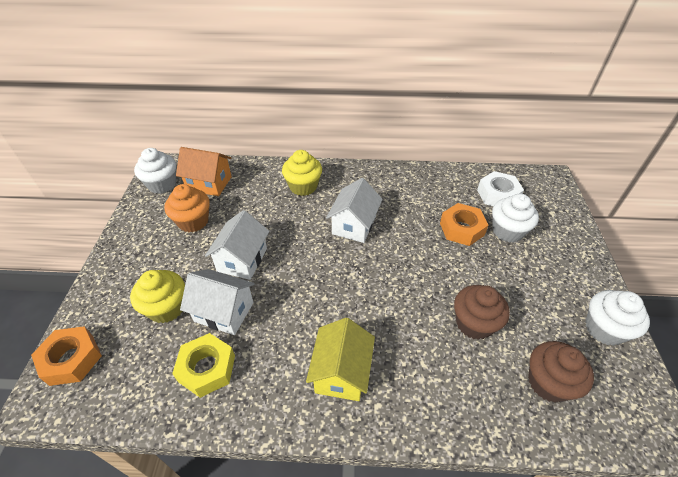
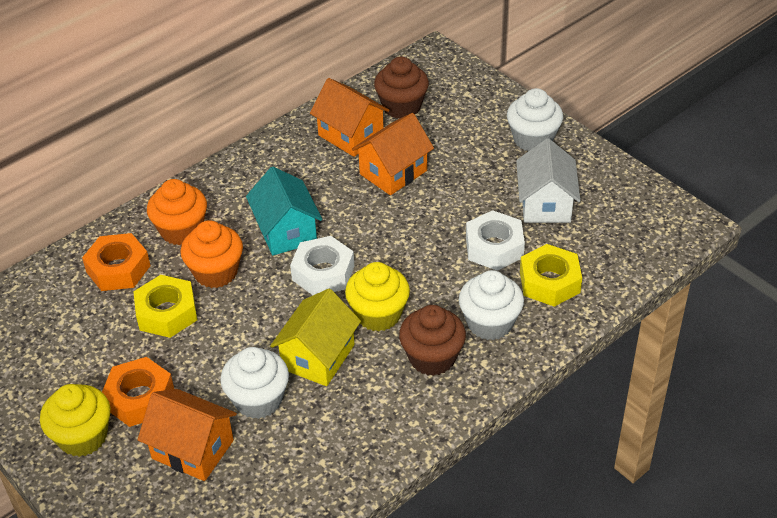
orange cupcake: [164,184,210,233] = 1 -> [147,179,207,245] [180,220,243,288] = 2
orange house: [176,147,232,196] = 1 -> [138,389,237,481] [310,78,389,157] [352,113,434,195] = 3
turquoise house: none = 0 -> [246,167,322,255] = 1
white house: [180,269,255,335] [205,210,269,280] [326,178,383,243] = 3 -> [516,138,580,223] = 1
white nut: [477,171,524,206] = 1 -> [290,236,354,295] [466,210,525,271] = 2
yellow nut: [172,333,235,398] = 1 -> [133,275,197,338] [520,244,582,307] = 2

